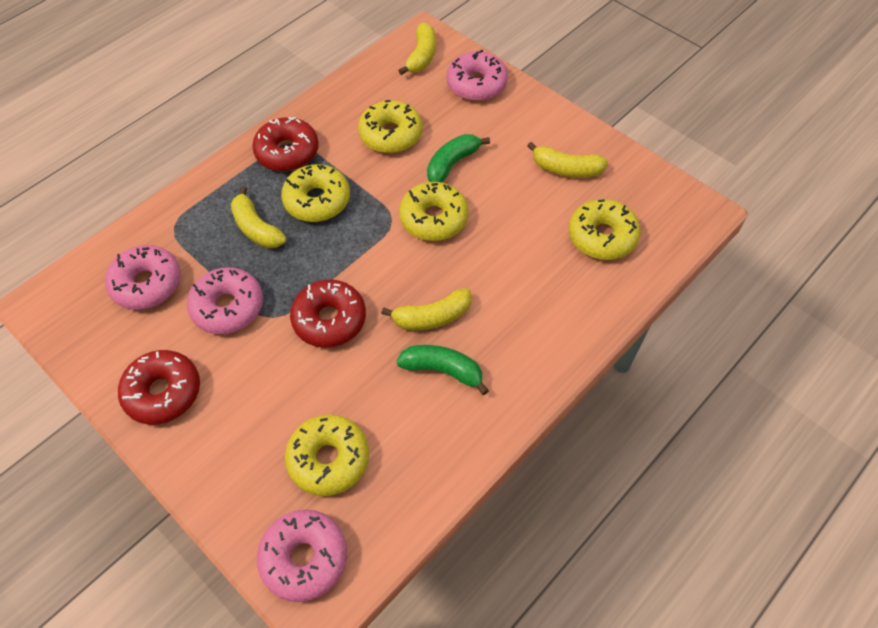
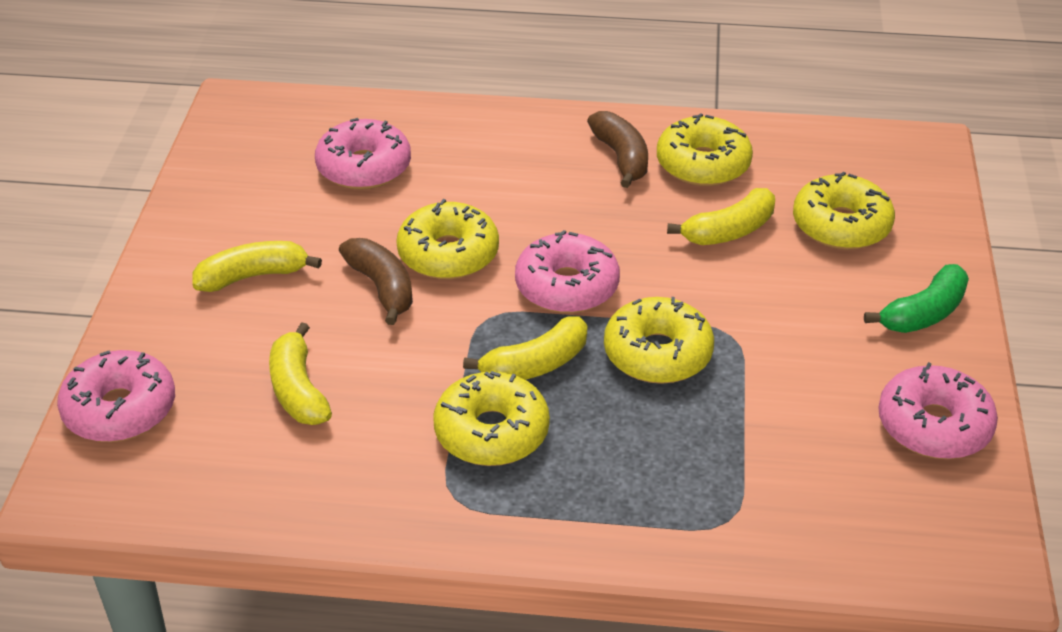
brown banana: none = 0 -> [339,238,413,325] [587,111,648,188] = 2
green banana: [396,345,489,395] [427,134,490,182] = 2 -> [864,264,969,333] = 1
red donut: [118,350,200,425] [252,117,319,171] [290,279,366,348] = 3 -> none = 0

